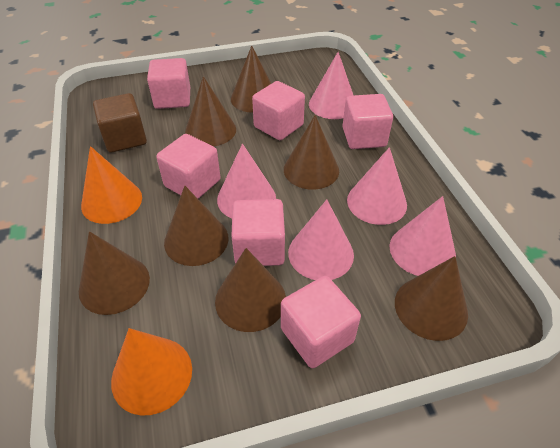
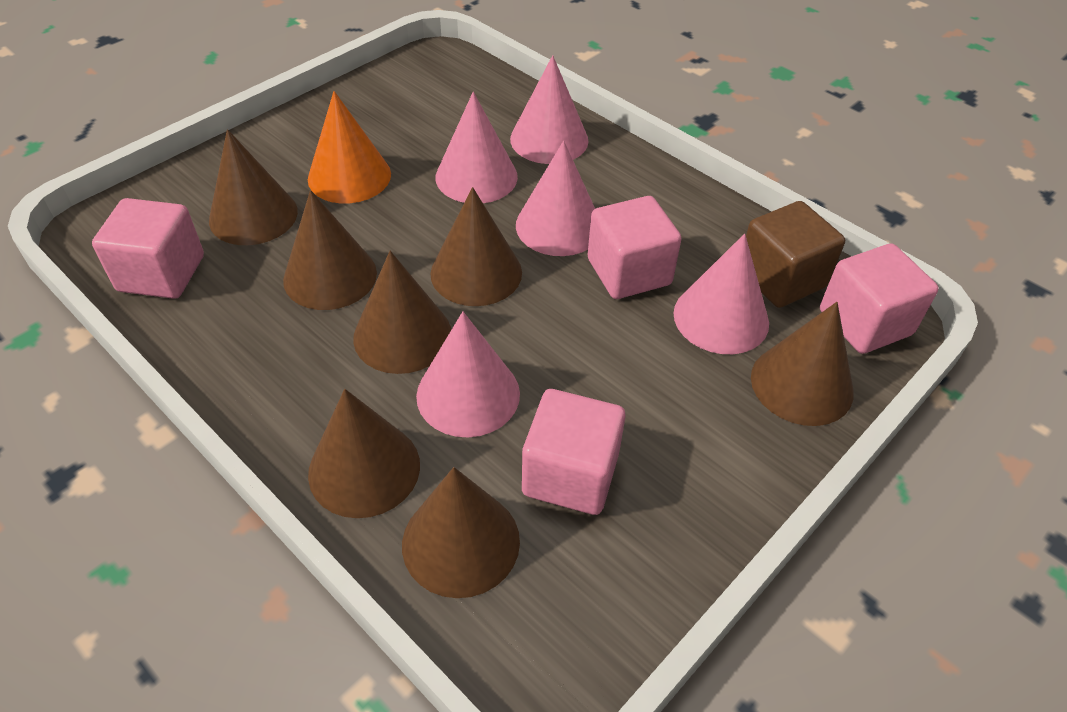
orange cone: [81,146,142,224] [111,328,192,416] = 2 -> [308,91,391,203] = 1
pink cube: [147,58,190,109] [156,134,221,199] [232,199,285,266] [252,81,305,140] [281,276,361,368] [343,94,393,149] = 6 -> [92,198,204,299] [522,389,626,515] [588,196,681,299] [820,244,939,354] = 4

